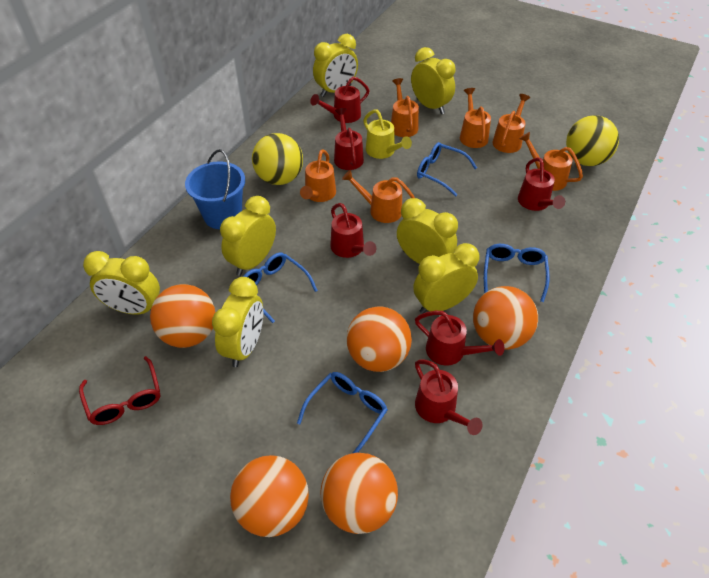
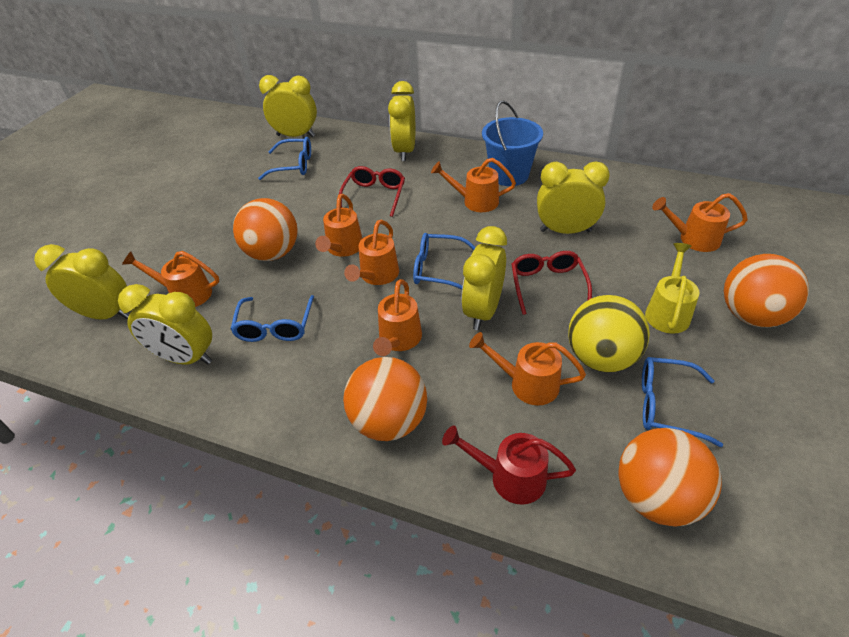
orange ball: [150,284,215,348] [230,455,309,537] [320,453,398,534] [346,307,412,372] [473,286,538,350] = 5 -> [233,198,298,261] [343,357,427,441] [618,428,722,527] [724,254,809,327] = 4
orange watering can: [300,149,336,202] [342,170,415,223] [391,78,419,137] [460,88,491,148] [493,94,530,153] [519,132,583,191] = 6 -> [122,251,219,307] [315,194,363,257] [344,220,399,285] [373,279,422,356] [431,158,516,212] [469,332,586,405] [652,193,748,252] = 7
red glasses: [79,356,160,425] = 1 -> [339,166,405,217] [511,251,592,315] = 2
red watering can: [310,77,369,123] [330,203,376,258] [334,108,364,170] [415,311,504,366] [415,360,483,435] [518,158,565,211] = 6 -> [442,426,576,505] = 1
yellow ball: [252,133,303,185] [566,115,619,166] = 2 -> [568,295,650,372] = 1
yellow clock: [83,251,160,315] [212,277,263,367] [220,196,276,276] [313,34,358,97] [397,198,458,264] [411,47,456,114] [413,243,479,314] = 7 -> [34,244,130,320] [118,284,212,364] [259,75,317,137] [388,81,415,161] [461,226,507,330] [537,161,610,234] = 6

